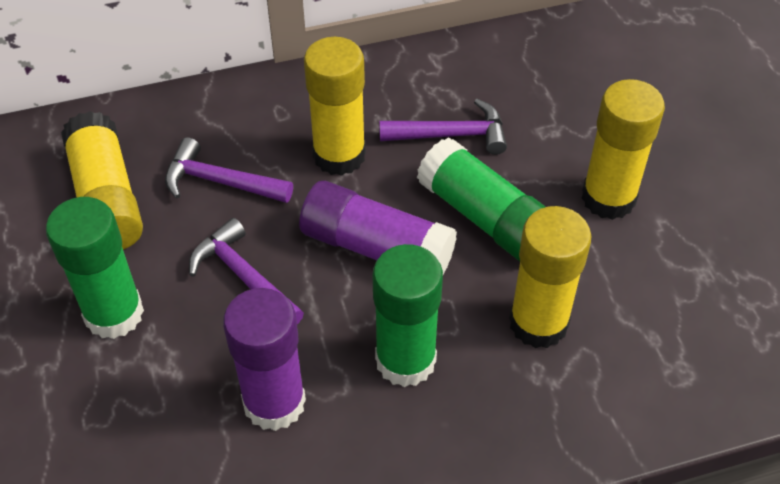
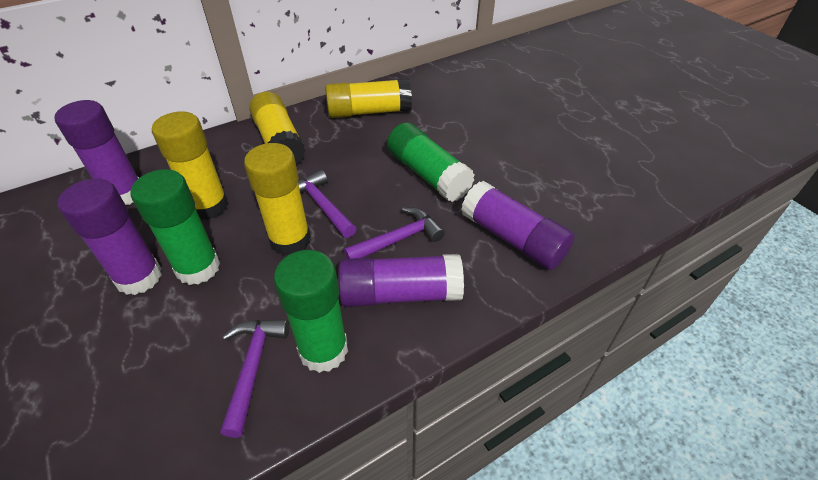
purple glue stick: [223,288,306,431] [299,181,457,275] = 2 -> [54,100,139,205] [58,178,162,295] [338,254,464,307] [461,181,575,270] = 4

